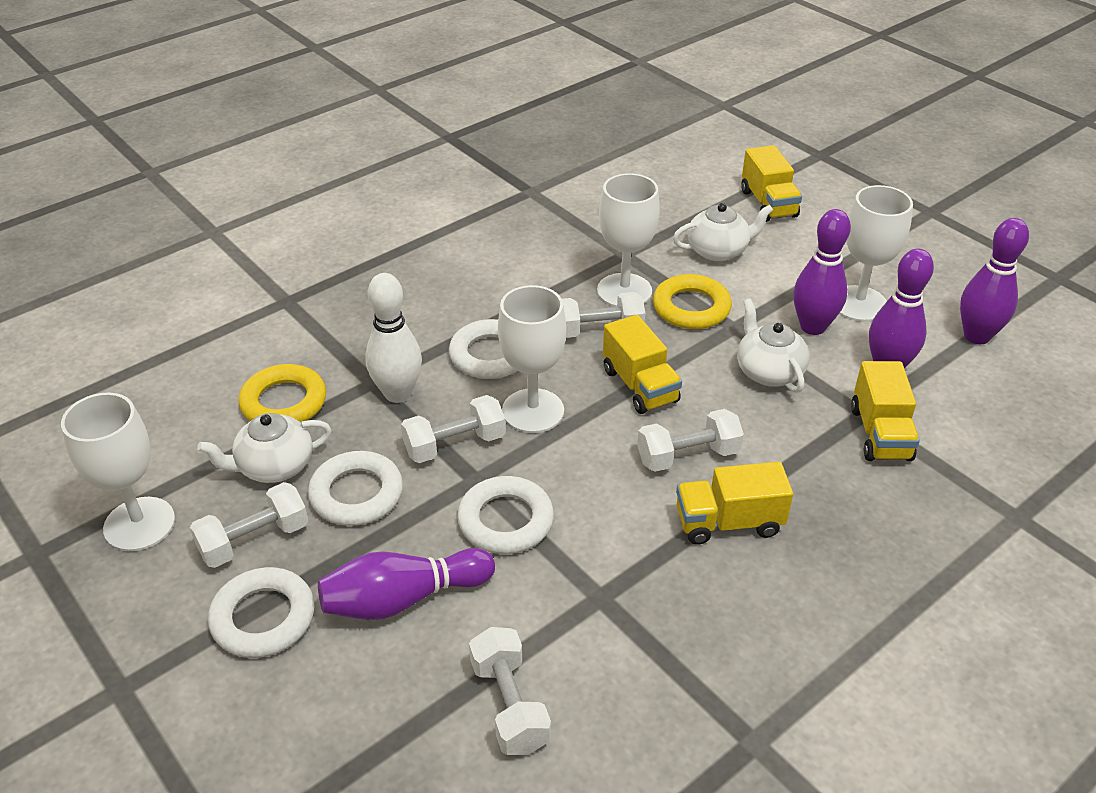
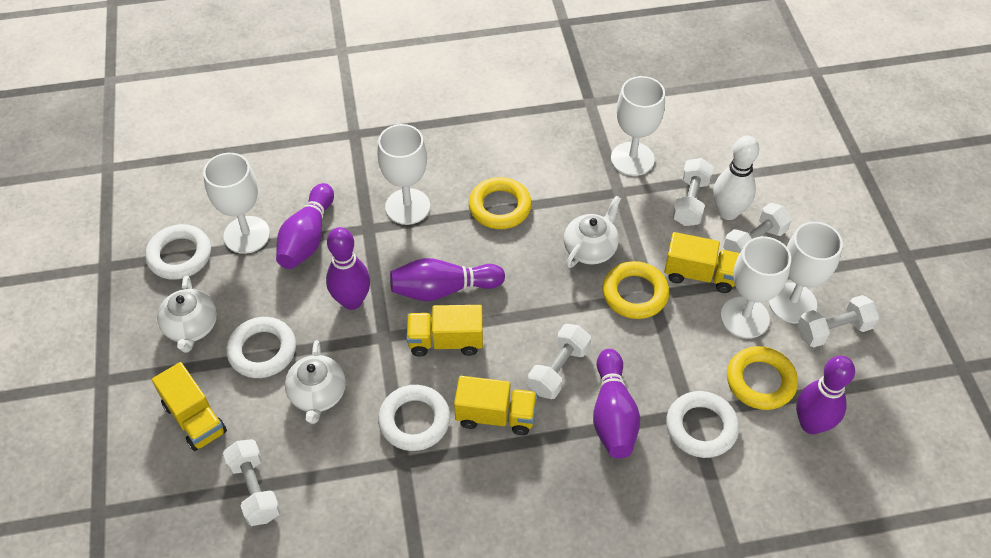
purple bowling pin: [318,548,495,620] [793,209,851,335] [869,249,934,369] [960,218,1029,344] = 4 -> [276,183,334,269] [326,227,370,310] [390,258,505,301] [593,349,640,458] [796,356,855,434] = 5
white goblet: [61,393,175,551] [498,285,566,433] [597,173,660,307] [839,185,913,322] = 4 -> [203,153,270,254] [378,124,430,225] [611,76,665,176] [721,236,791,338] [768,222,843,323] = 5
yellow ring: [238,364,326,422] [653,274,732,329] = 2 -> [469,177,532,229] [603,261,669,319] [727,346,798,410] = 3

